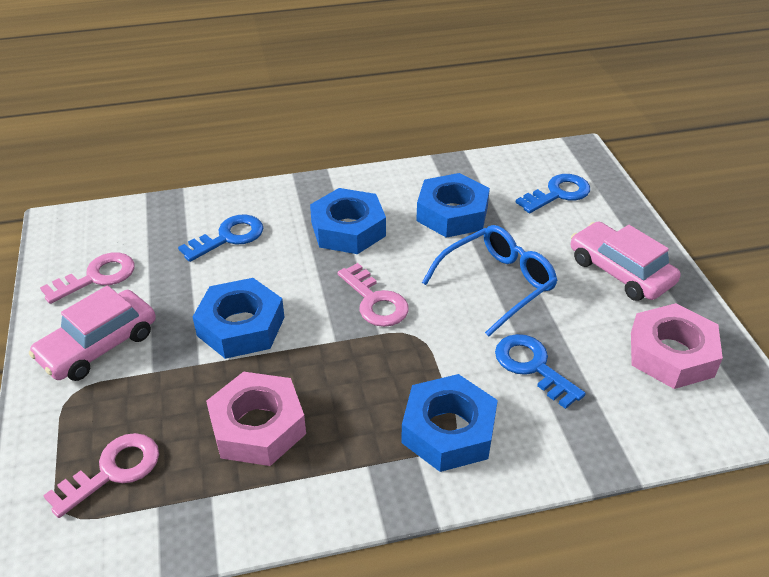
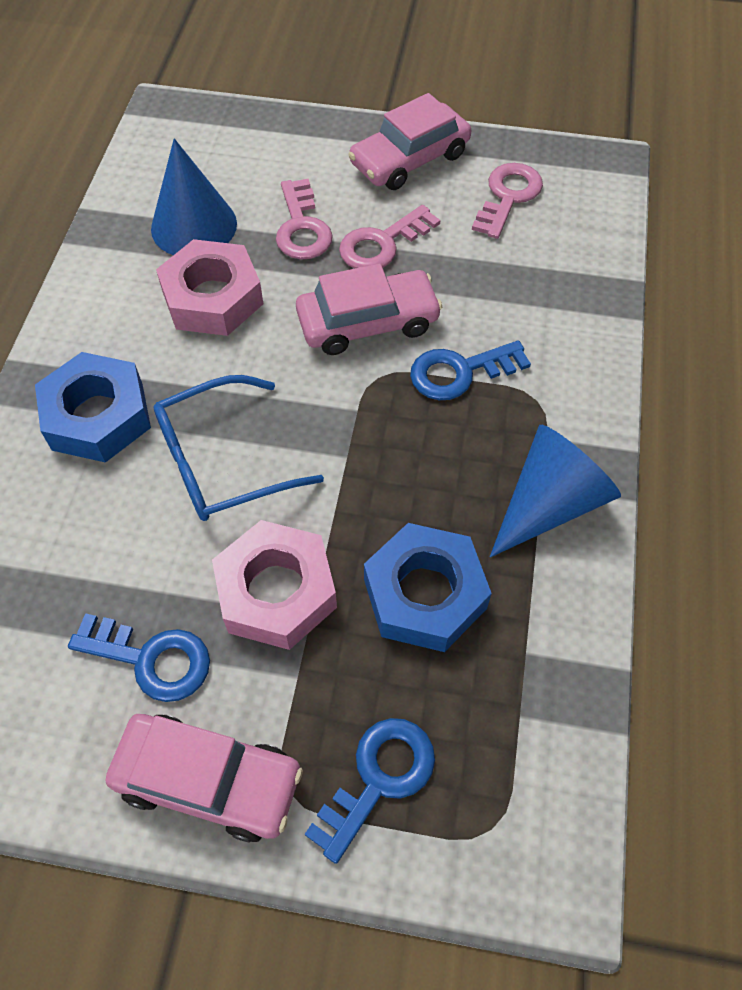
blue cone: none = 0 -> [151,138,237,255] [490,425,621,557] = 2
blue nut: [193,278,285,359] [310,188,386,254] [401,374,498,472] [416,173,490,238] = 4 -> [35,352,151,463] [364,523,492,652] = 2
pink car: [29,285,156,381] [571,221,680,301] = 2 -> [106,714,303,843] [296,263,442,355] [348,93,471,190] = 3

